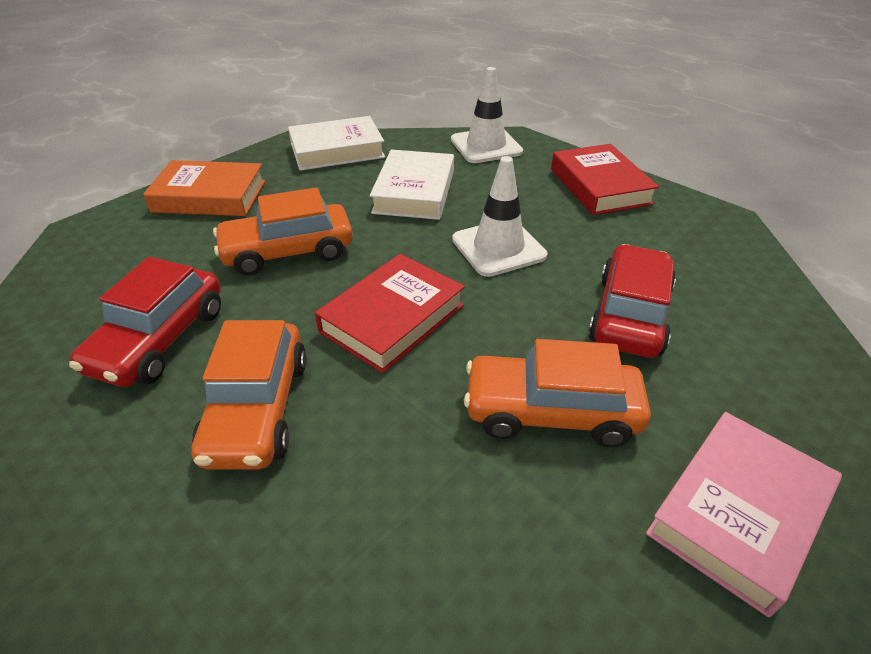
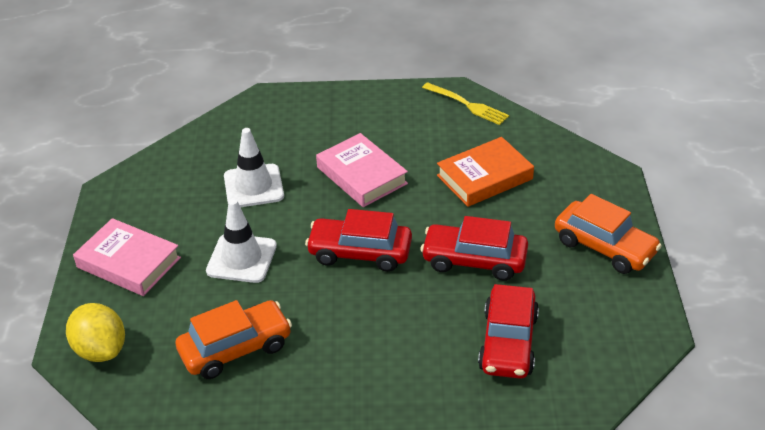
orange car: [191,320,307,469] [213,188,353,275] [464,339,651,447] = 3 -> [175,300,292,379] [555,194,662,274] = 2
pink book: [646,412,842,617] = 1 -> [73,218,181,296] [316,133,408,207] = 2
red book: [315,254,465,373] [551,144,659,215] = 2 -> none = 0
red car: [69,257,221,387] [589,244,676,358] = 2 -> [305,209,412,272] [421,216,528,281] [478,284,539,379] = 3
white book: [288,116,385,171] [370,150,454,220] = 2 -> none = 0
yellow fork: none = 0 -> [422,82,509,125] = 1
yellow lemon: none = 0 -> [66,303,125,362] = 1

